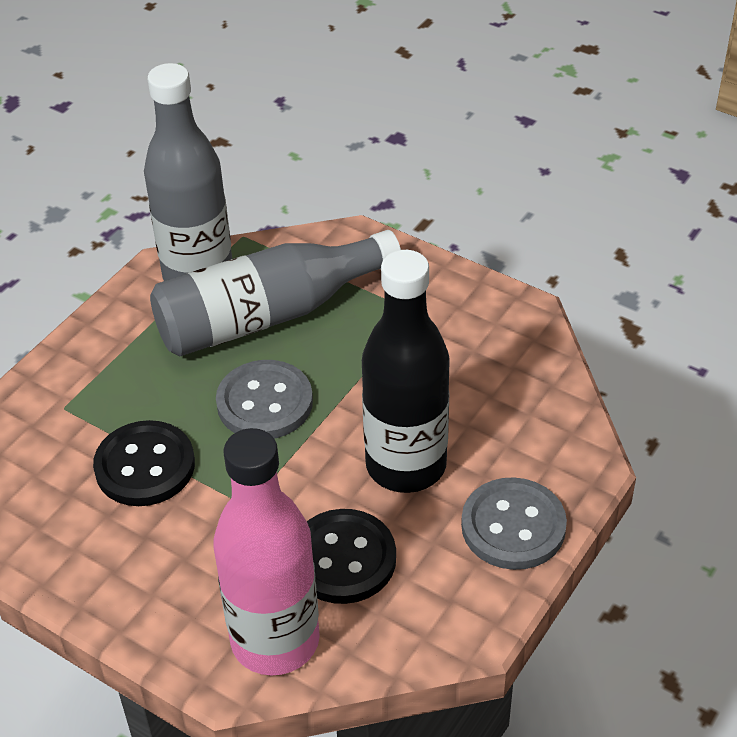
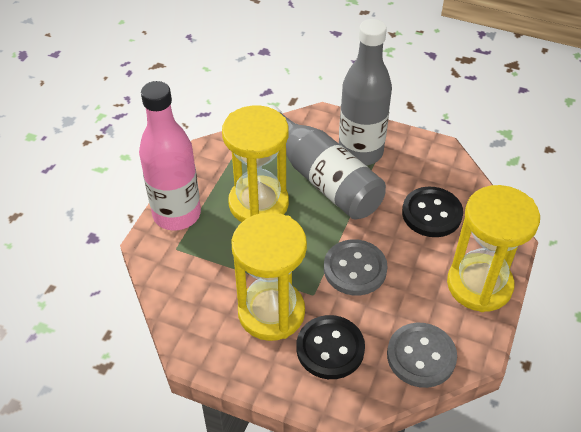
black bottle: [362,250,450,493] = 1 -> none = 0
yellow hourglass: none = 0 -> [222,105,289,222] [232,212,307,341] [447,185,540,312] = 3

